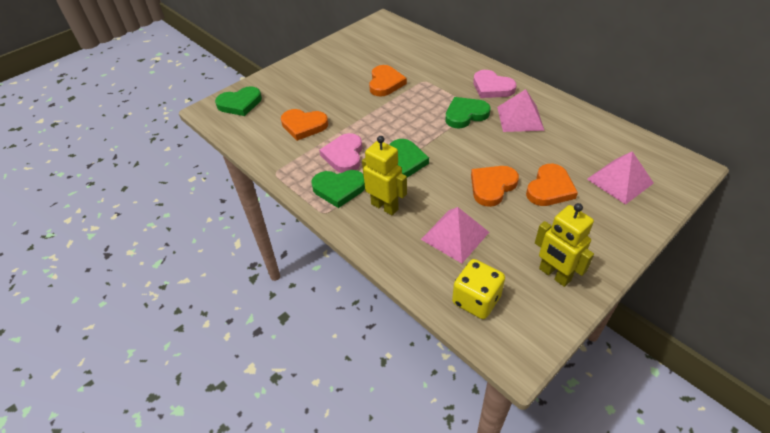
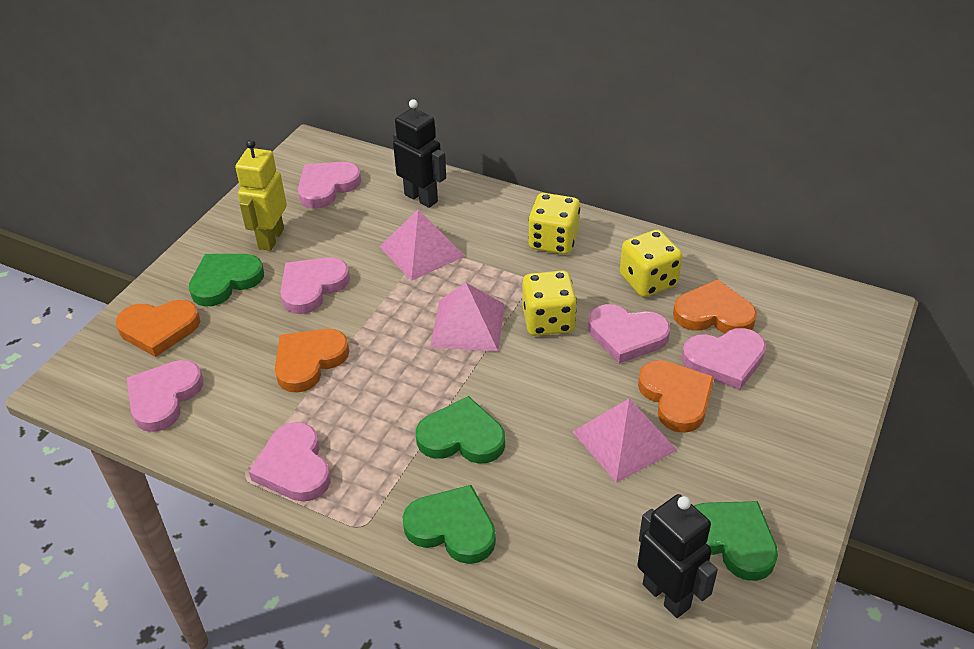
black robot: none = 0 -> [393,99,446,208] [637,494,718,618] = 2
pink heart: [319,133,362,173] [473,70,516,98] = 2 -> [127,360,203,432] [249,422,331,502] [280,257,350,314] [298,162,361,209] [588,304,670,364] [682,328,766,390] = 6
yellow dice: [452,259,505,319] = 1 -> [522,271,577,336] [528,193,580,254] [620,230,682,297] = 3
yellow robot: [362,136,407,216] [535,203,594,287] = 2 -> [235,139,287,251] = 1

